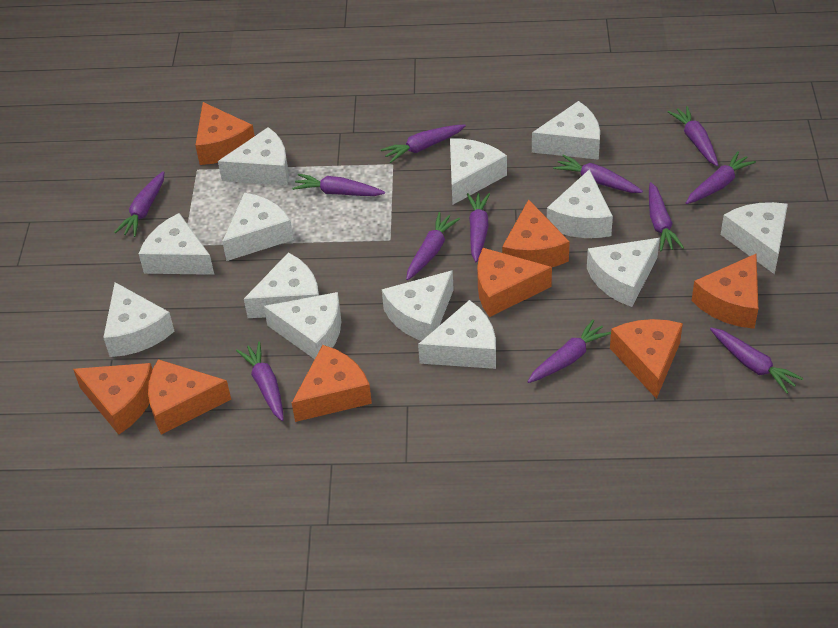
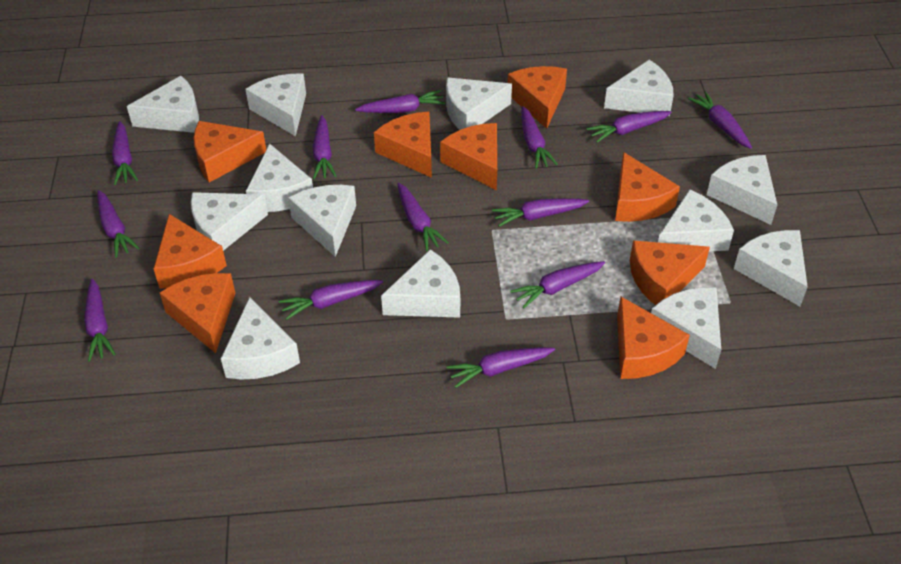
orange cheese: [73,363,153,435] [148,359,231,435] [195,102,255,165] [292,345,372,422] [477,248,552,317] [502,199,570,267] [610,319,683,399] [691,254,758,329] = 8 -> [153,214,227,289] [160,273,235,353] [194,121,266,182] [374,112,432,178] [440,123,497,190] [508,66,567,129] [615,152,680,222] [617,297,690,379] [630,240,710,305] = 9
purple carrot: [114,171,164,237] [236,341,284,421] [292,174,385,196] [380,124,466,163] [406,212,460,280] [467,193,490,262] [527,319,611,383] [553,155,643,193] [649,182,684,251] [668,106,719,166] [686,151,756,204] [710,328,803,394] = 12 -> [84,278,116,362] [97,190,140,258] [112,121,138,185] [279,280,383,320] [313,115,337,179] [355,90,445,113] [397,183,449,251] [447,347,555,388] [492,198,589,227] [510,261,605,309] [521,106,558,169] [586,111,672,143] [688,91,752,149] = 13

